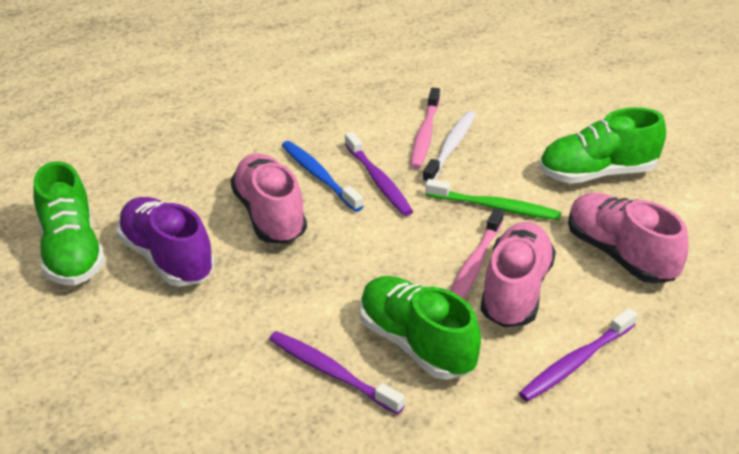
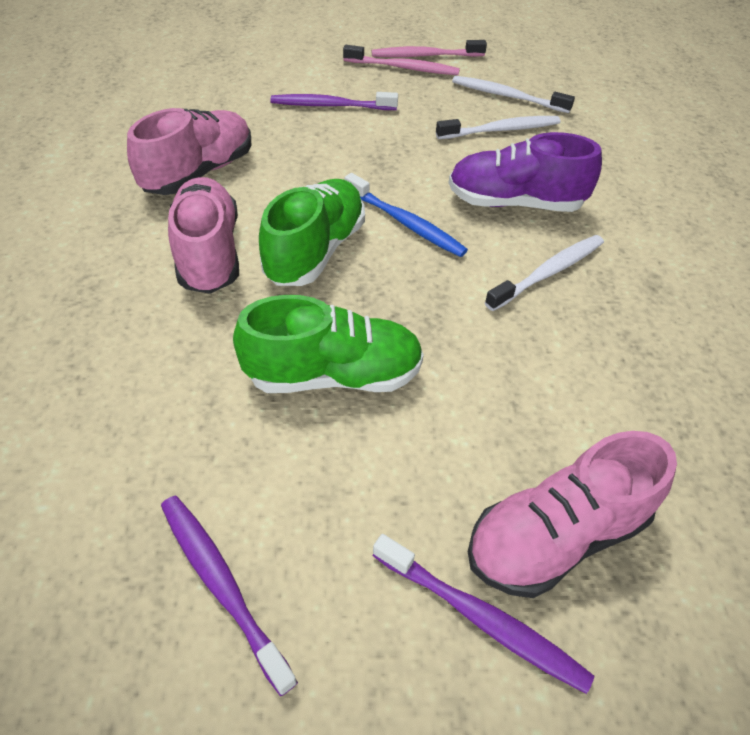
green shoe: [34,161,105,286] [359,276,481,380] [539,107,666,184] = 3 -> [233,295,424,393] [259,179,365,286] = 2
green toothbrush: [425,179,562,220] = 1 -> none = 0
white toothbrush: [422,111,476,184] = 1 -> [436,116,560,139] [452,76,575,113] [485,235,604,311] = 3

